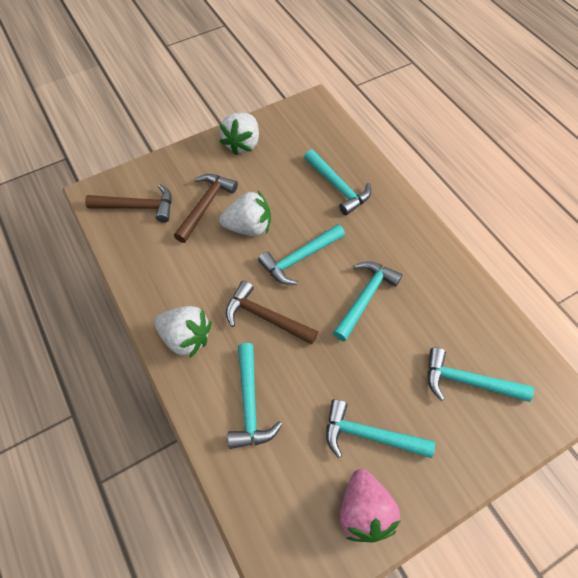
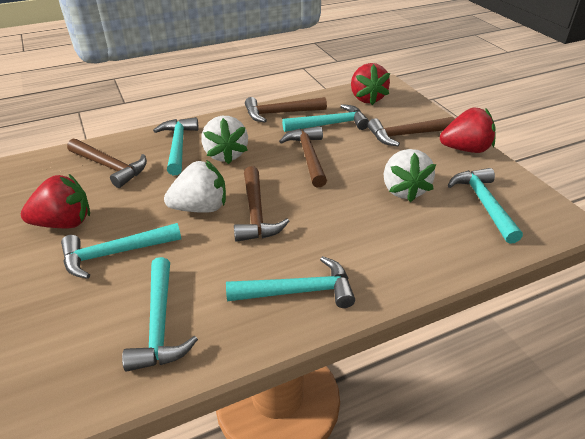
brown hammer: [85,184,172,223] [174,174,238,243] [226,280,318,345] = 3 -> [67,139,147,188] [234,166,289,242] [245,97,327,123] [279,126,327,188] [368,117,455,146] = 5
pink strawberry: [340,469,401,543] = 1 -> none = 0
red strawberry: none = 0 -> [21,174,90,228] [351,63,390,105] [440,107,495,153] = 3

